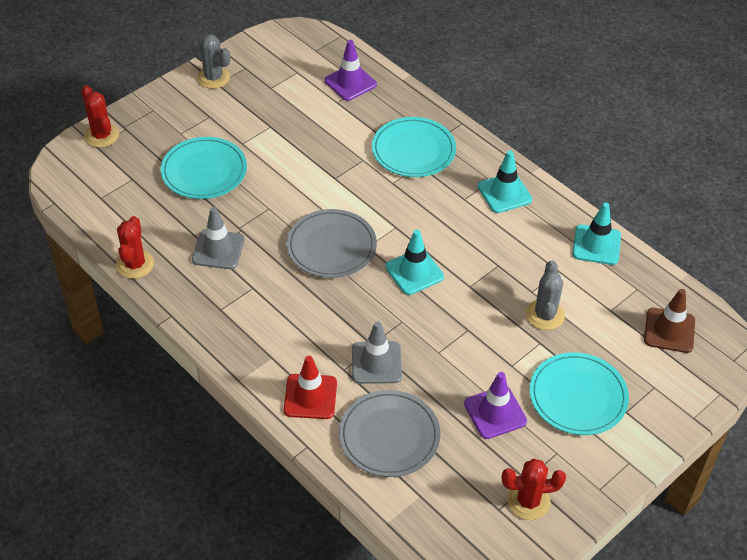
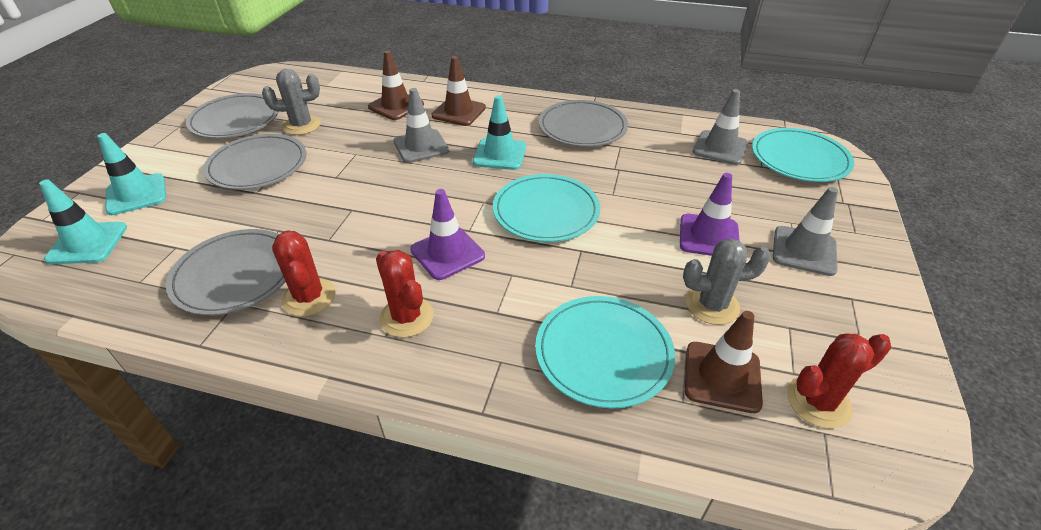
brown traffic cone: [644,289,695,353] = 1 -> [368,51,424,120] [431,56,486,126] [685,311,763,413] = 3
grey plate: [286,209,377,278] [339,390,440,477] = 2 -> [166,229,286,315] [186,93,279,139] [203,134,306,190] [539,100,628,147] = 4
grey traffic cone: [192,207,245,269] [352,321,402,384] = 2 -> [393,88,449,163] [693,89,748,165] [773,187,838,276] = 3
red traffic cone: [284,356,337,419] = 1 -> none = 0

